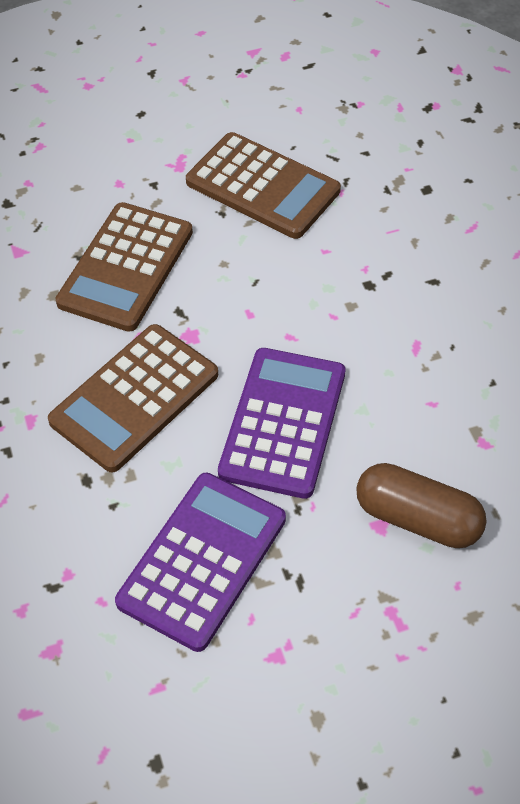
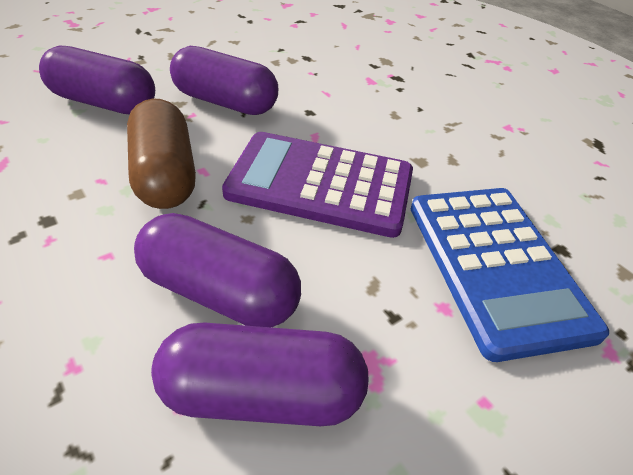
blue calculator: none = 0 -> [411,188,609,362] = 1
brown calculator: [48,324,218,472] [55,202,193,332] [186,132,341,239] = 3 -> none = 0
purple calculator: [115,473,286,652] [218,348,345,499] = 2 -> [222,132,413,238] = 1
purple capsule: none = 0 -> [39,46,155,114] [134,213,301,328] [151,322,368,426] [170,46,278,115] = 4

